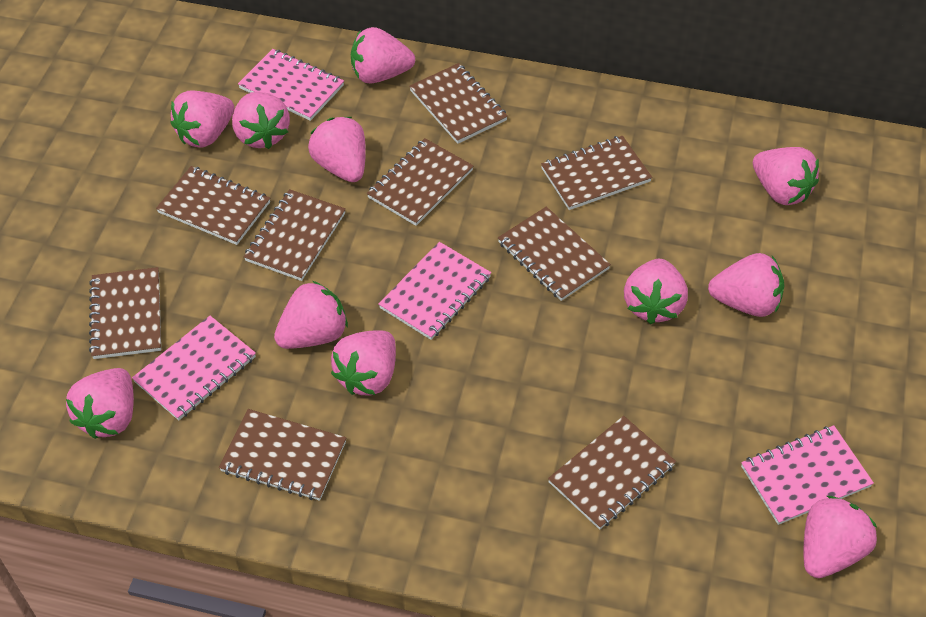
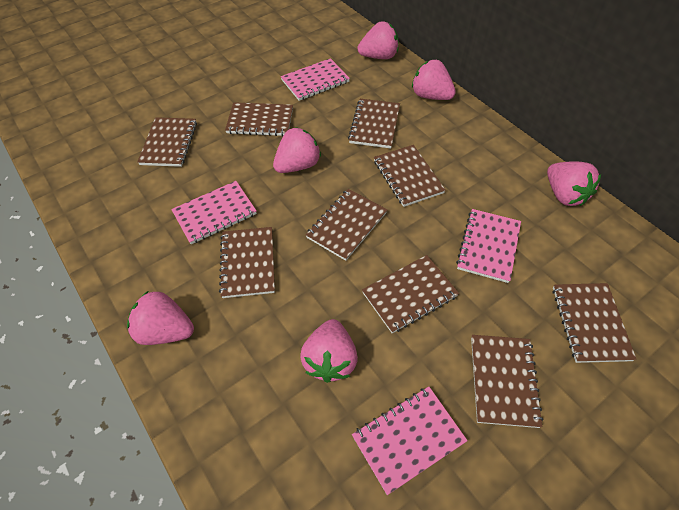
pink strawberry: [66,368,134,439] [171,90,234,148] [232,92,290,149] [274,281,348,349] [308,117,366,182] [331,330,396,396] [351,27,415,83] [624,259,688,324] [708,253,784,317] [753,147,819,205] [804,496,877,578] = 11 -> [127,291,194,345] [273,127,321,173] [300,319,358,383] [357,21,399,59] [412,60,456,100] [547,161,601,206] = 6

